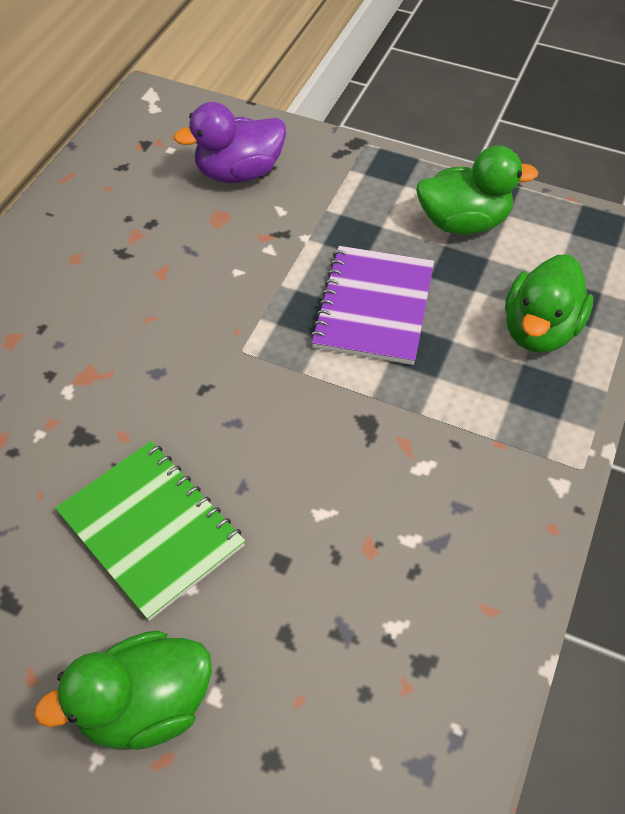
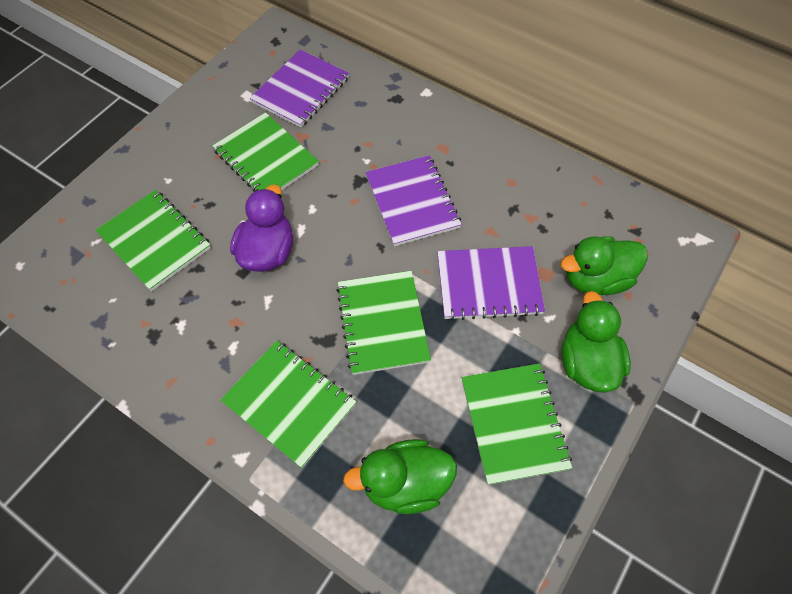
green notebook: [55,441,245,621] = 1 -> [96,190,211,291] [212,112,319,192] [221,341,356,468] [336,271,431,375] [462,364,572,485] = 5
purple notebook: [310,246,434,365] = 1 -> [250,49,349,128] [365,155,461,246] [437,246,545,321] = 3

